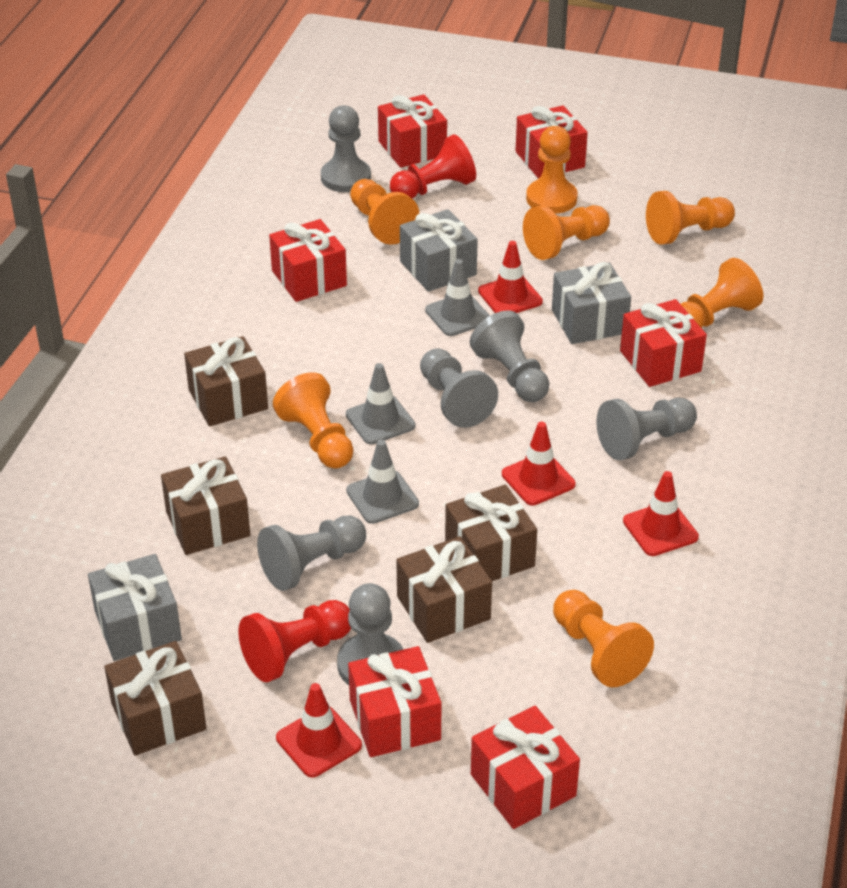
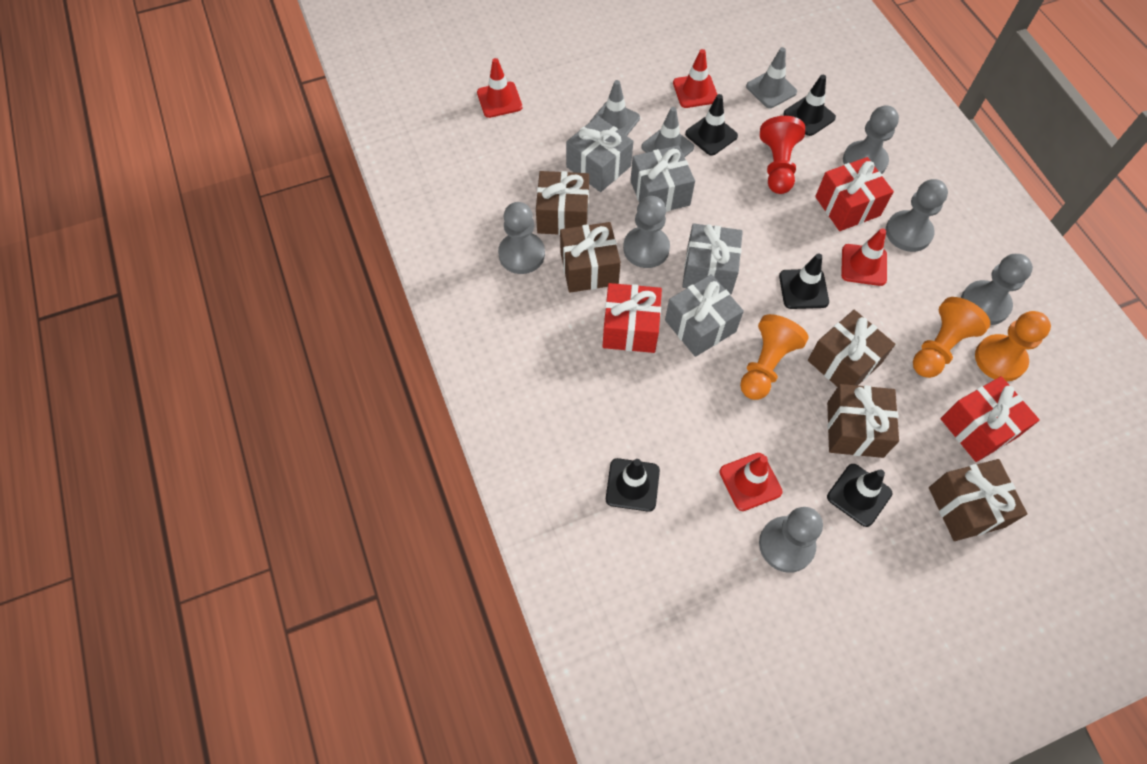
black traffic cone: none = 0 -> [606,458,660,512] [685,94,738,156] [779,253,829,309] [783,75,836,136] [827,464,892,527] = 5
grey gift: [88,554,182,661] [400,209,478,292] [552,262,631,344] = 3 -> [566,116,633,192] [630,145,695,212] [665,274,744,357] [682,223,743,295] = 4
orange pawn: [273,372,353,469] [350,179,419,245] [523,205,610,260] [526,126,578,214] [553,590,654,687] [646,191,735,245] [681,258,763,328] = 7 -> [740,314,809,400] [913,297,990,378] [975,311,1051,382] = 3
red gift: [269,219,347,302] [348,646,442,757] [378,94,447,168] [471,706,580,829] [516,105,588,179] [620,299,707,387] = 6 -> [602,283,662,353] [815,157,894,231] [940,376,1040,462] = 3
red pawn: [238,600,351,682] [390,134,476,199] = 2 -> [760,116,805,194] = 1

